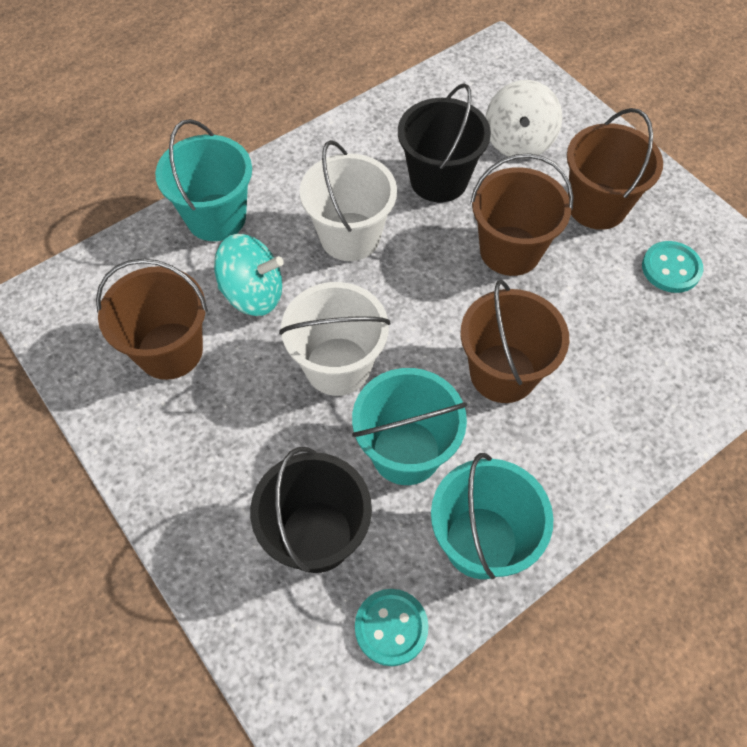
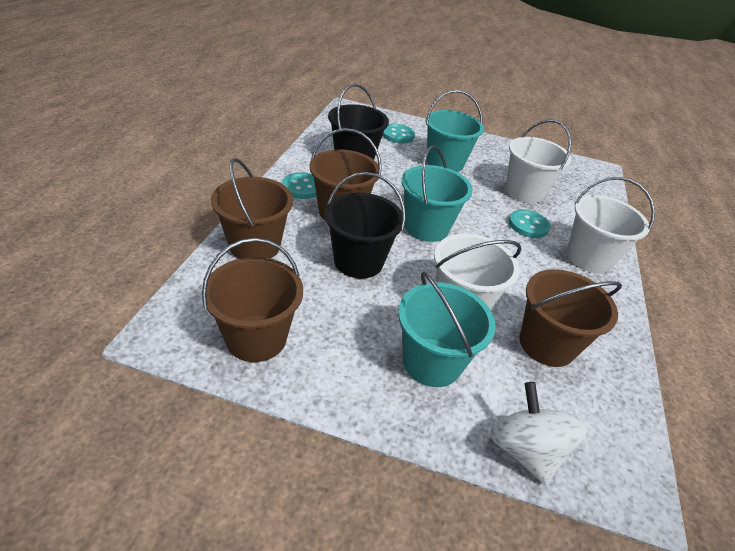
turquoise button: [355,589,429,666] [642,241,703,293] = 2 -> [282,172,317,199] [382,124,415,143] [509,209,550,238] = 3
turquoise spinning top: [214,234,284,316] = 1 -> none = 0
white bucket: [279,282,390,396] [300,140,397,261] = 2 -> [434,234,522,310] [505,119,572,203] [566,177,655,273] = 3

